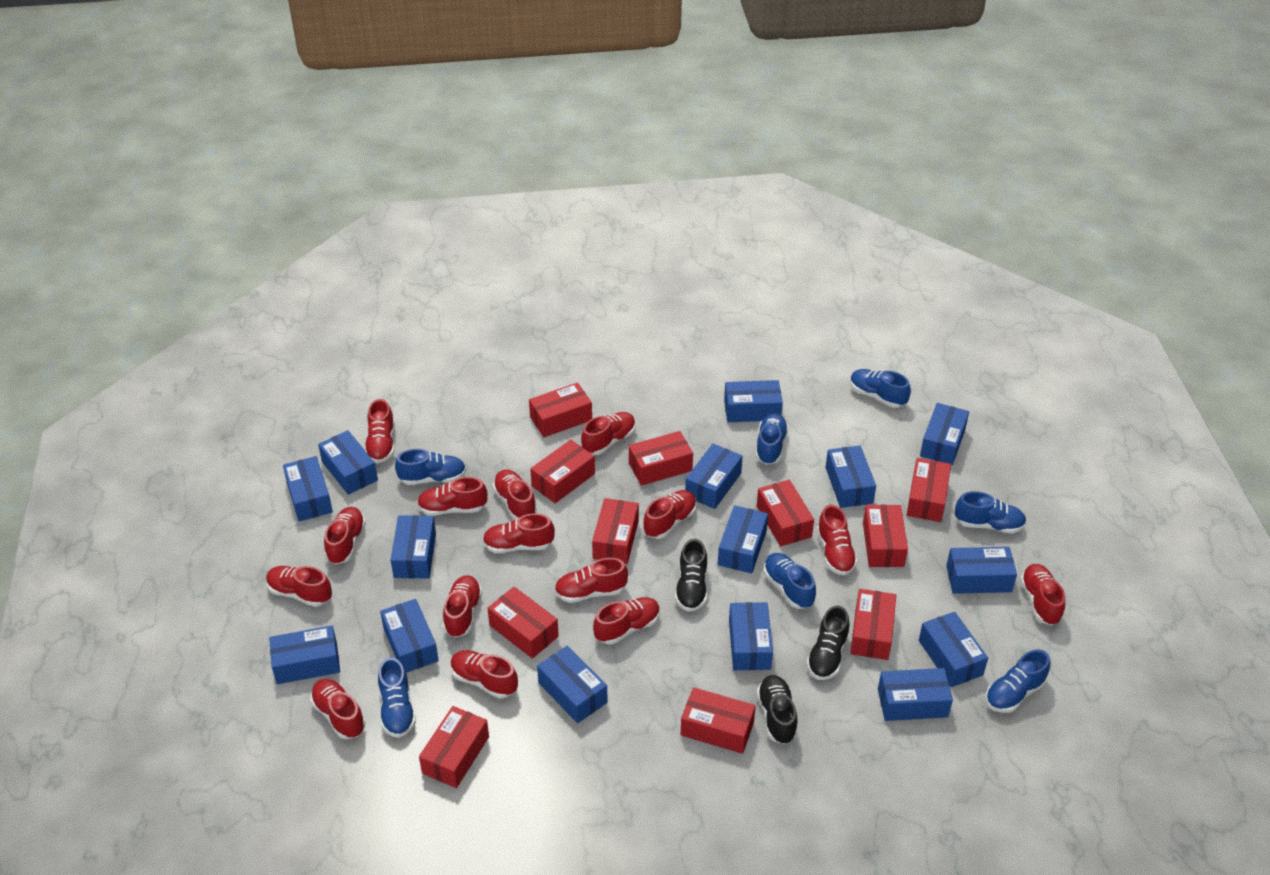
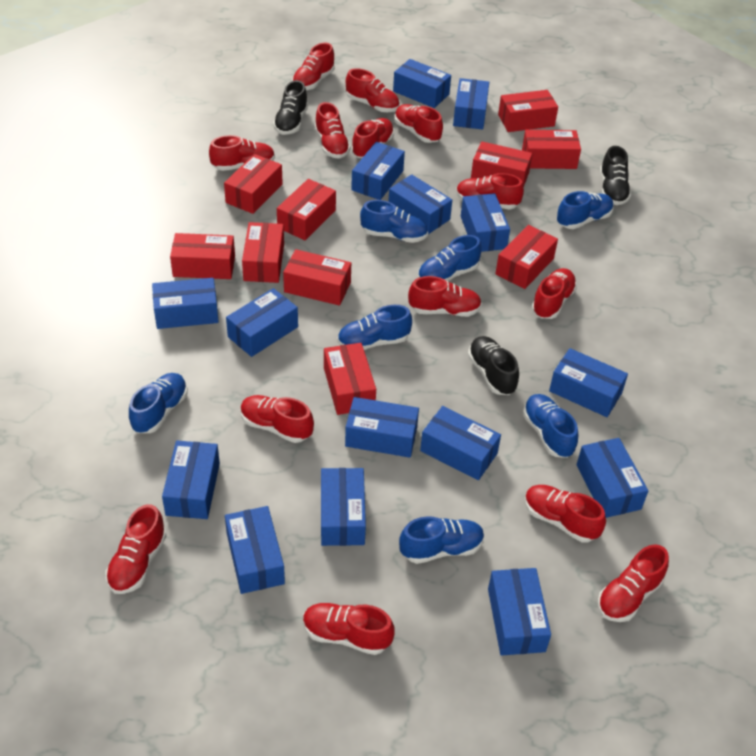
red box: [419,706,489,788] [488,587,559,659] [529,383,592,437] [530,440,595,503] [592,498,639,564] [629,431,693,486] [681,687,756,754] [757,480,814,546] [850,589,896,660] [863,505,908,567] [907,458,951,522] = 11 -> [170,233,235,279] [224,154,283,214] [242,222,284,283] [277,179,336,240] [283,249,351,306] [324,343,376,415] [471,141,532,187] [495,225,558,289] [498,90,558,132] [522,130,581,169] = 10
red shoe: [266,566,332,607] [310,679,365,739] [324,507,366,564] [365,399,395,463] [417,477,488,516] [443,575,482,638] [451,650,518,699] [482,513,555,553] [492,469,537,520] [554,558,628,603] [581,412,635,455] [593,597,660,644] [643,490,697,539] [817,505,858,575] [1020,564,1065,625] = 15 -> [106,504,166,594] [209,135,275,171] [241,395,314,443] [292,43,335,90] [303,603,395,655] [315,102,351,159] [346,68,400,112] [351,118,394,158] [394,104,443,143] [408,276,482,317] [456,173,524,209] [525,485,606,542] [531,268,577,319] [597,544,669,622] = 14

